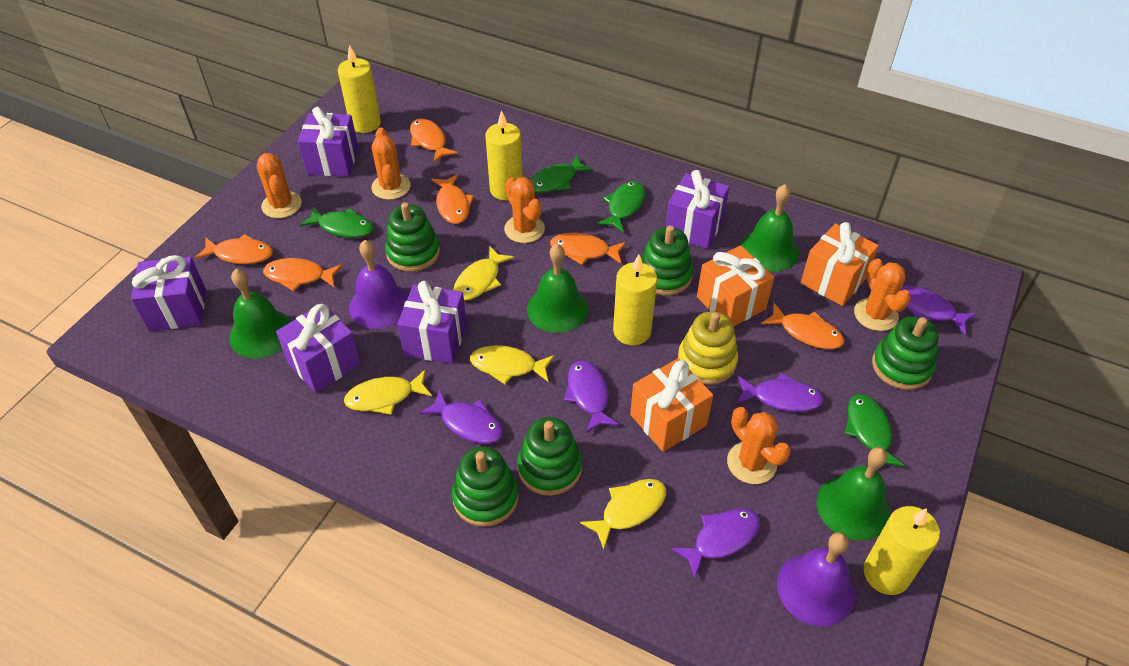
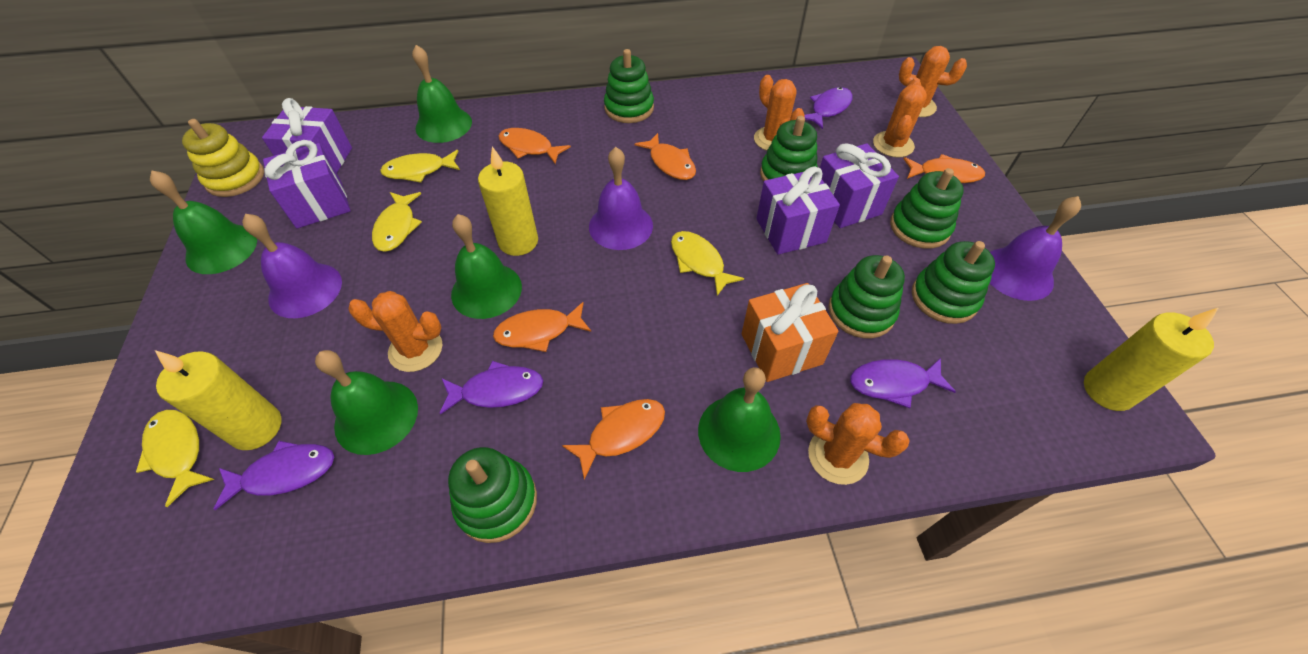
green bell: [229,269,292,358] [527,244,588,333] [741,184,799,272] [816,447,890,540] = 4 -> [150,170,257,274] [315,350,418,455] [412,45,472,143] [451,214,522,319] [698,367,781,472] = 5
green fish: [300,206,373,238] [530,155,593,193] [597,181,645,233] [845,394,905,467] = 4 -> none = 0
green stacking toy: [385,202,440,272] [452,446,519,527] [517,417,582,496] [641,225,693,296] [872,316,939,390] = 5 -> [448,447,537,543] [604,49,654,123] [760,116,817,182] [828,255,905,339] [890,168,964,249] [912,241,995,324] = 6
orange fish: [195,234,273,264] [263,258,343,291] [410,118,458,162] [431,174,474,224] [550,233,626,265] [761,303,844,349] = 6 -> [493,302,591,352] [498,128,571,164] [562,399,665,480] [634,133,696,180] [903,154,985,183] = 5
orange gift: [630,358,713,452] [697,245,774,326] [801,222,879,306] = 3 -> [742,283,839,382] = 1
purple bell: [349,240,409,329] [777,532,855,626] = 2 -> [242,214,342,318] [589,147,653,250] [990,196,1081,301] = 3
purple fish: [420,389,503,444] [564,360,619,433] [671,508,760,578] [736,373,824,412] [901,285,976,335] = 5 -> [213,441,334,510] [439,361,543,415] [804,87,852,129] [850,358,956,408] = 4
purple gift: [131,255,206,331] [276,303,361,393] [298,107,358,177] [397,281,467,364] [666,170,729,249] = 5 -> [262,98,352,173] [263,140,351,229] [756,167,840,255] [820,143,899,228] = 4
yellow candle: [338,45,381,133] [485,110,523,201] [613,255,657,345] [863,506,940,595] = 4 -> [155,350,282,450] [478,146,538,256] [1084,308,1218,411] = 3

